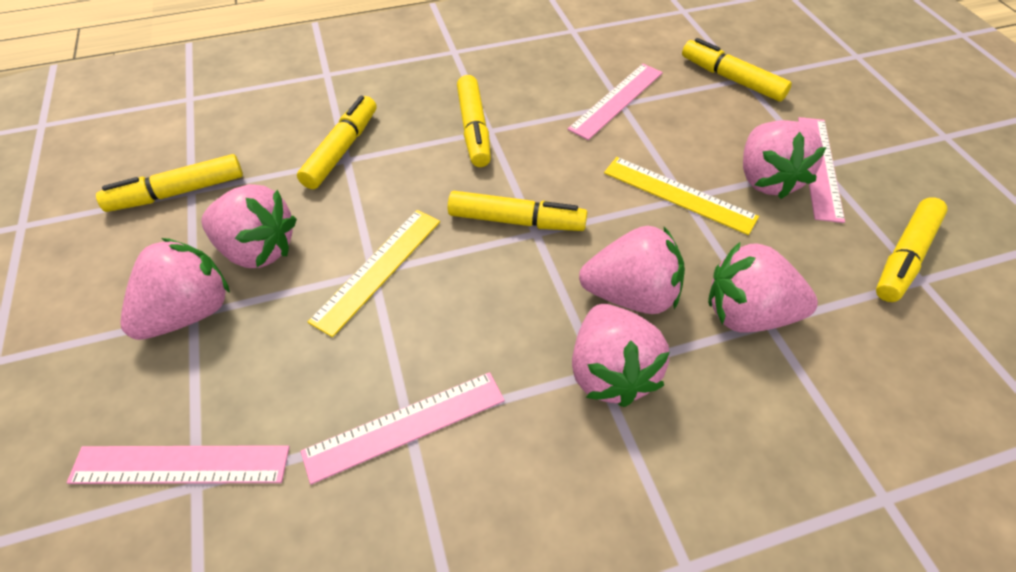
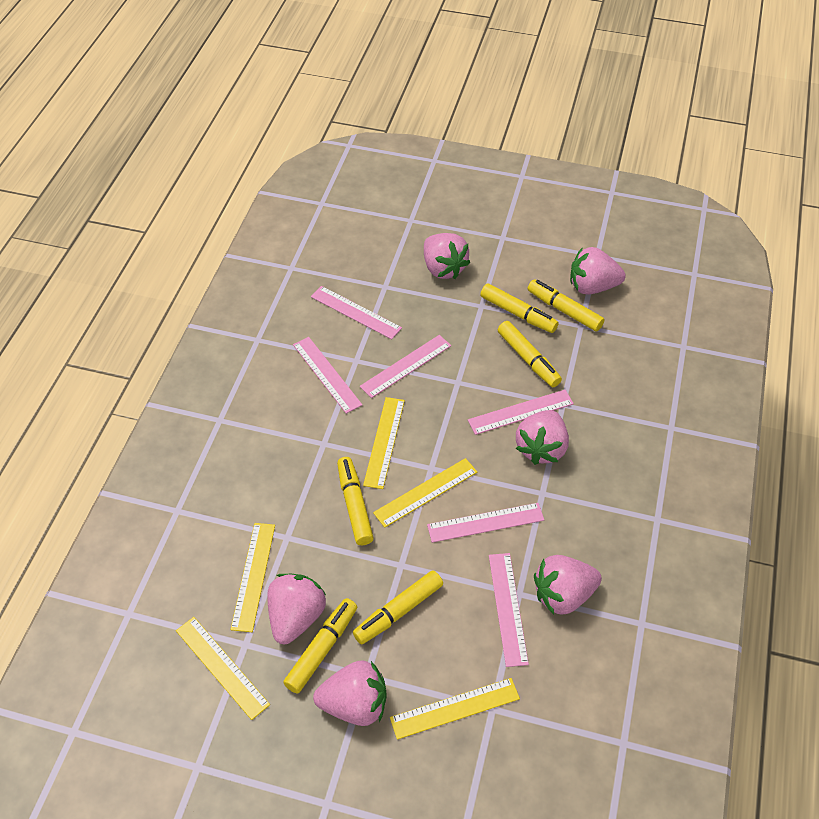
pink ruler: [67,445,290,484] [301,372,505,485] [568,64,663,140] [798,117,845,223] = 4 -> [293,337,362,414] [311,286,402,339] [360,335,451,398] [427,503,544,543] [468,390,574,435] [489,553,529,667] = 6
yellow ruler: [308,210,440,337] [604,157,759,235] = 2 -> [176,617,270,720] [230,523,275,632] [363,397,405,489] [373,458,477,528] [390,678,520,740] = 5

